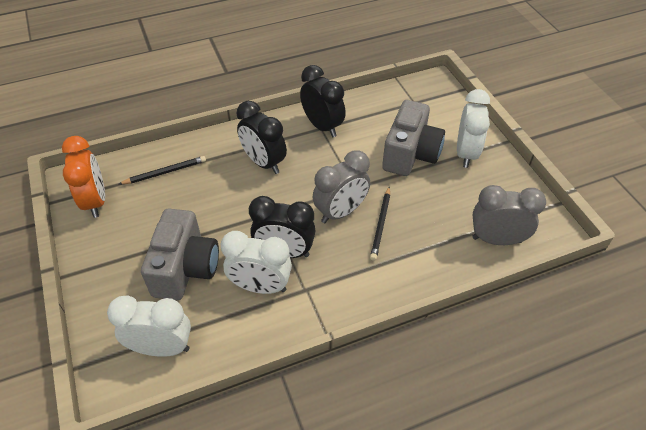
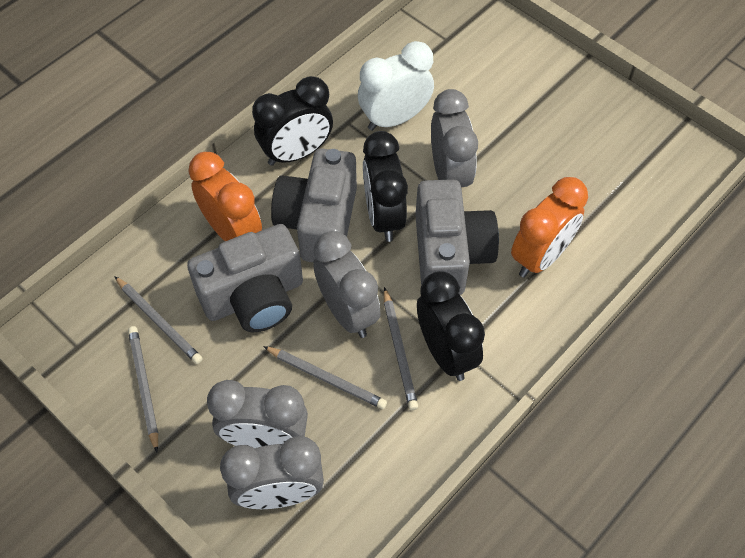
black pencil: [119,156,206,184] [370,187,390,261] = 2 -> none = 0
grey camera: [141,209,219,300] [382,100,445,176] = 2 -> [187,224,303,332] [271,149,357,262] [415,179,499,295] = 3
grey clock: [312,150,370,223] [472,185,546,245] = 2 -> [207,380,308,448] [220,436,324,509] [313,231,381,338] [431,89,478,187] = 4
grey pencil: none = 0 -> [114,276,203,364] [128,326,158,452] [263,346,387,409] [384,287,418,410] = 4
orange clock: [62,136,105,218] = 1 -> [188,152,262,241] [511,177,588,278] = 2
white clock: [107,295,191,357] [221,231,292,294] [457,89,490,168] = 3 -> [358,41,434,131] = 1

